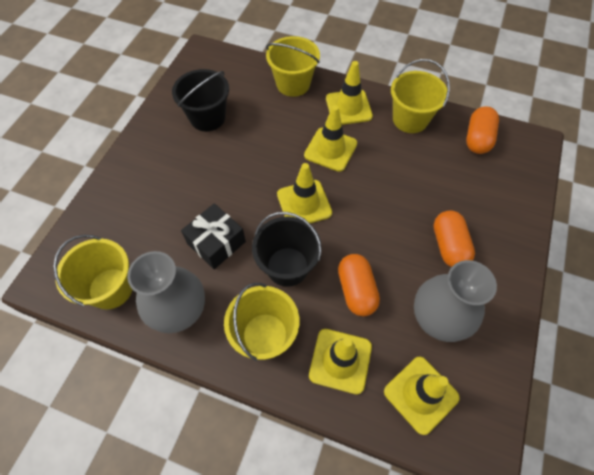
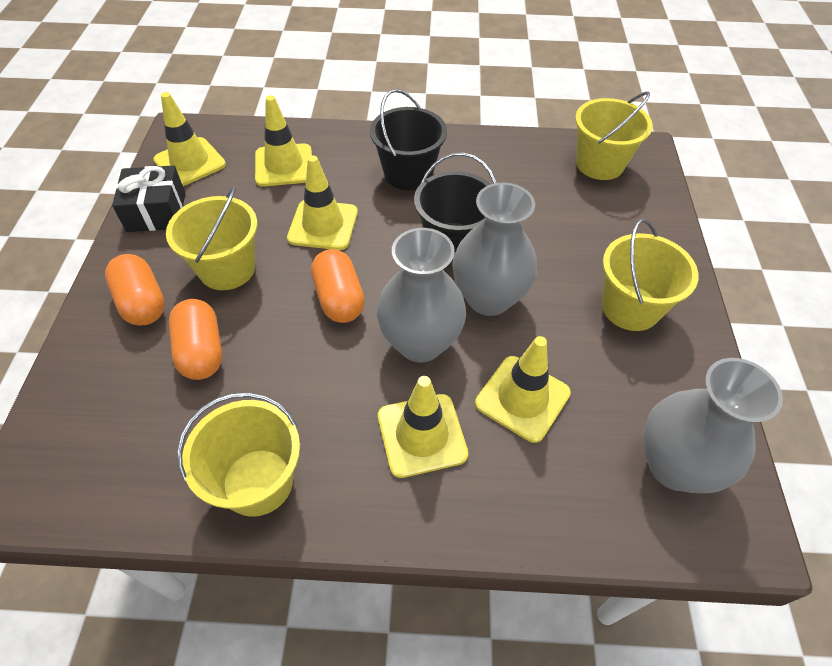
grey vase: [127,251,205,333] [414,260,497,342] = 2 -> [377,228,466,362] [452,182,537,316] [643,358,783,493] = 3

